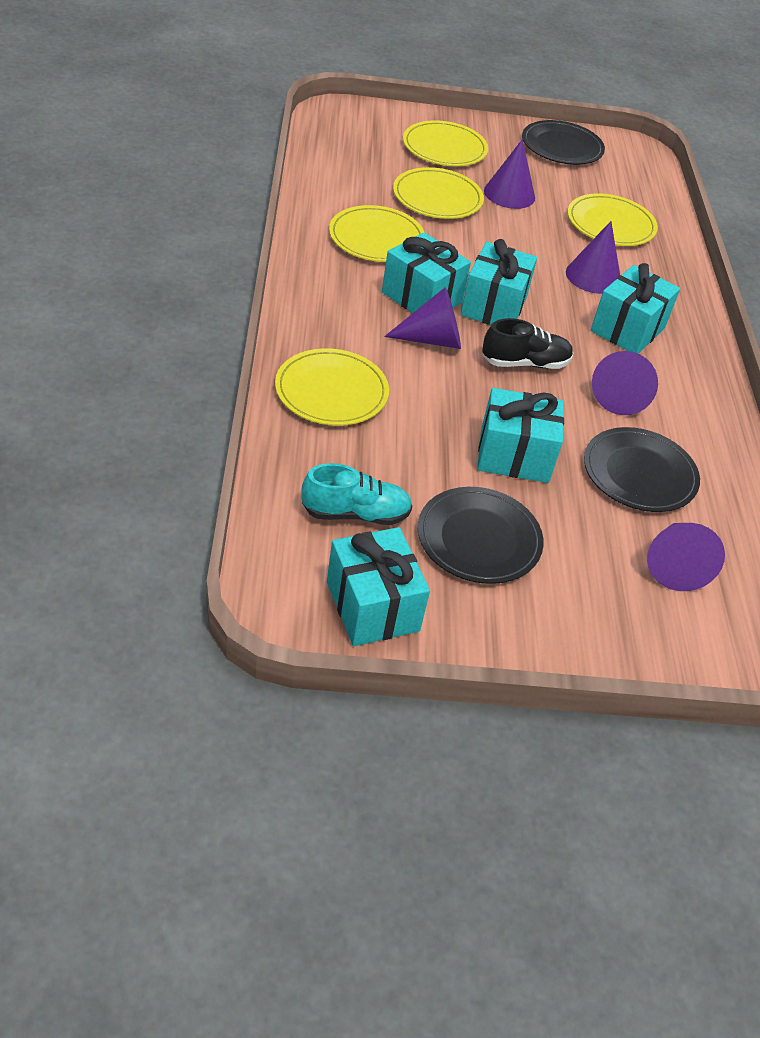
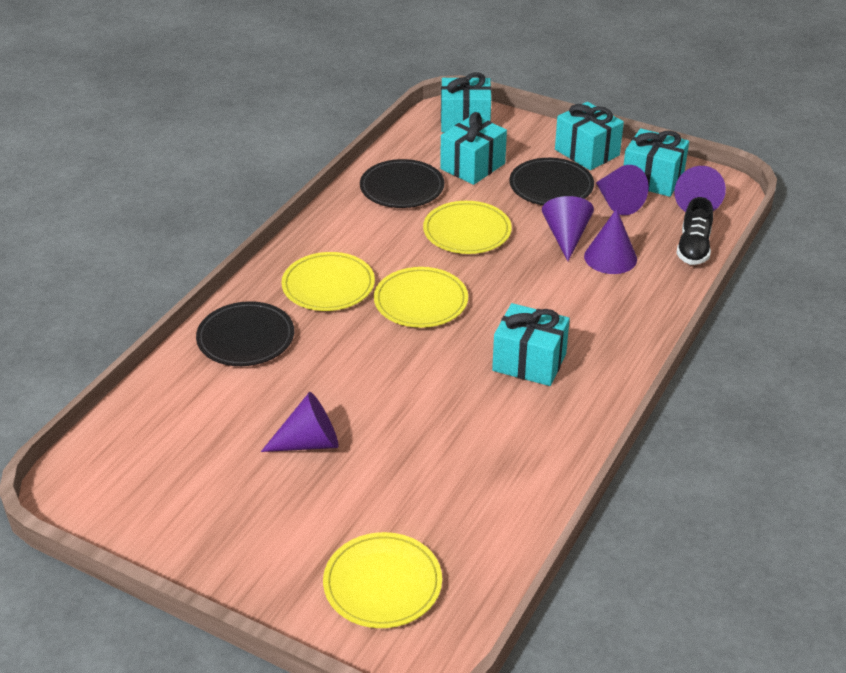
turquoise shoe: [301,463,412,525] = 1 -> none = 0
yellow plate: [275,348,389,426] [329,205,425,262] [393,167,484,219] [403,120,488,166] [568,193,658,246] = 5 -> [281,252,375,311] [323,532,442,628] [374,267,468,328] [423,201,512,254] = 4

